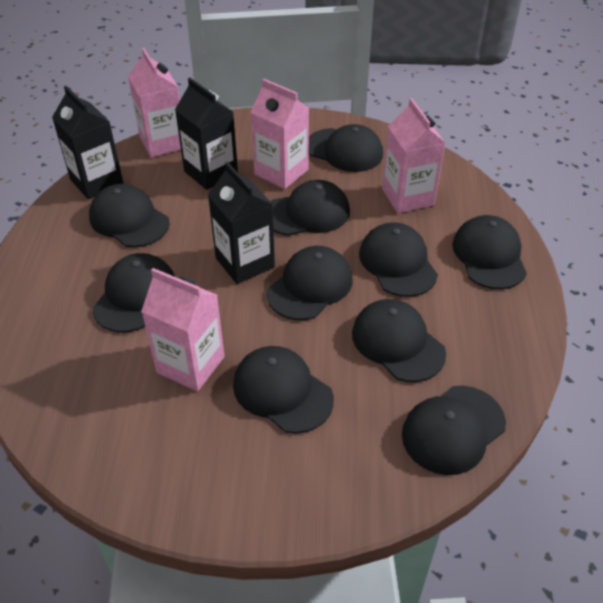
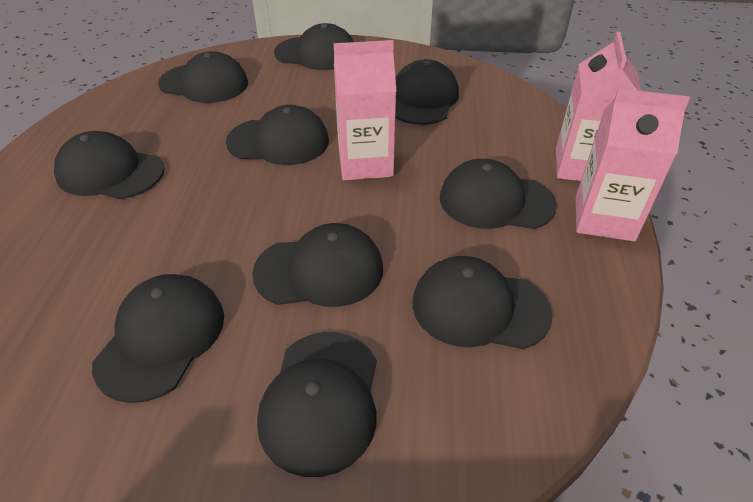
black carton: [52,86,123,199] [175,78,238,190] [208,162,275,284] = 3 -> none = 0
pink carton: [128,48,181,158] [141,268,225,391] [250,78,309,189] [382,98,445,213] = 4 -> [334,40,396,180] [556,32,641,181] [576,88,690,242] = 3

